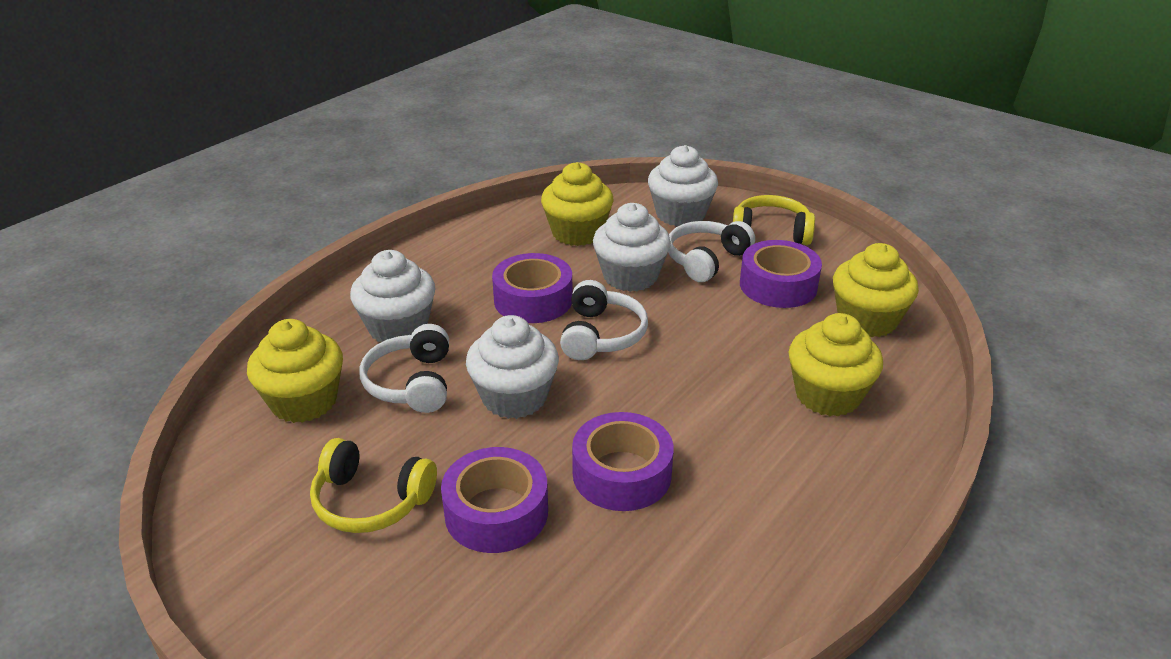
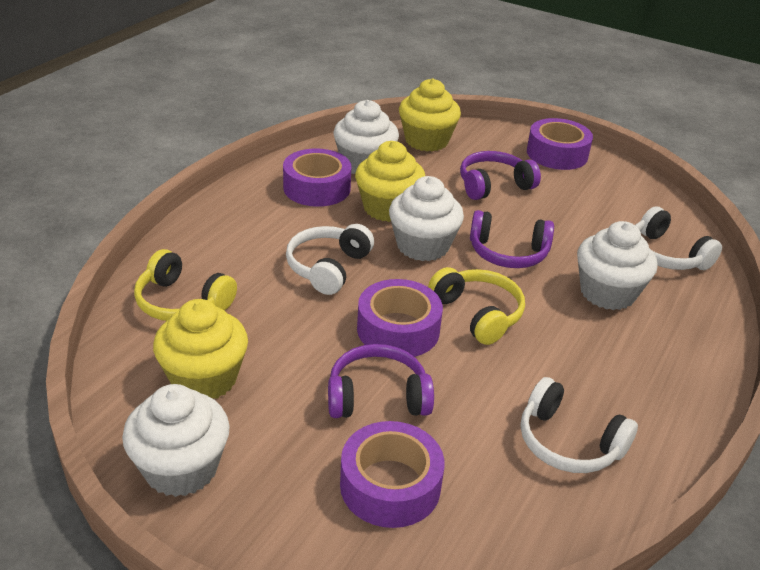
purple headphones: none = 0 -> [328,344,434,418] [460,151,541,200] [470,210,554,268] = 3
yellow cupcake: [247,319,343,423] [541,162,614,246] [788,313,883,416] [833,243,919,337] = 4 -> [153,299,248,399] [355,141,425,222] [399,78,461,152] = 3

